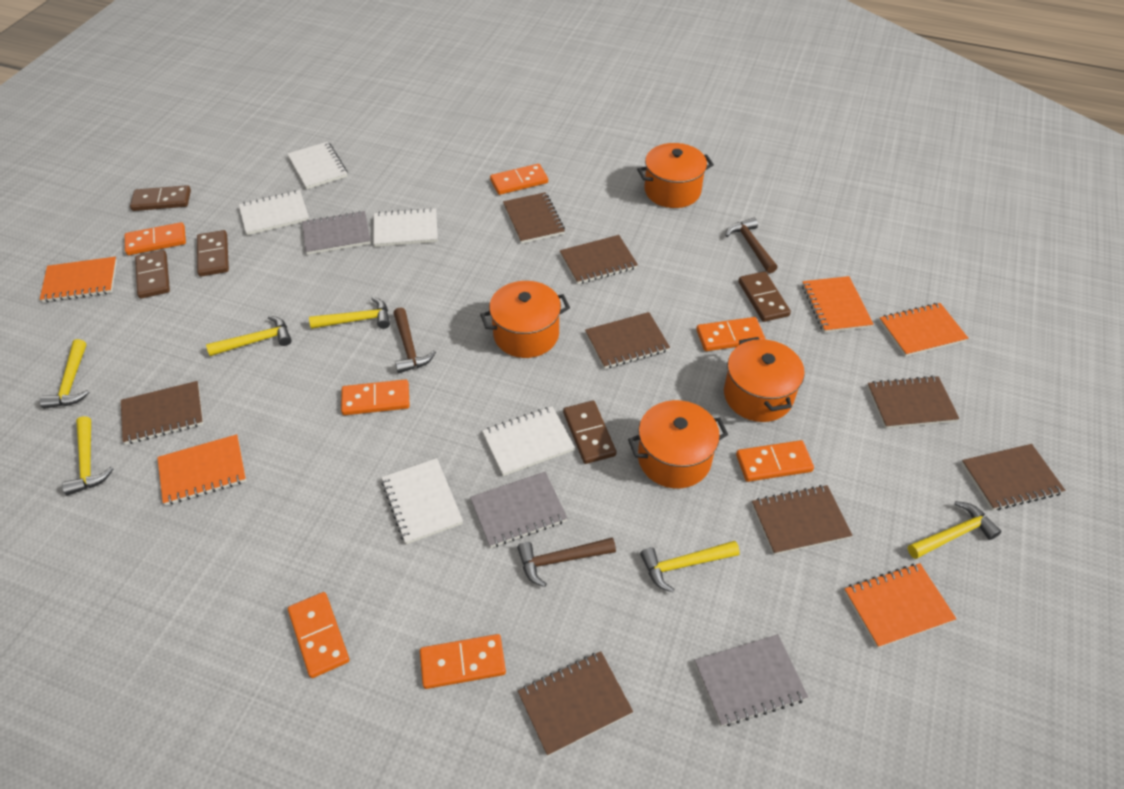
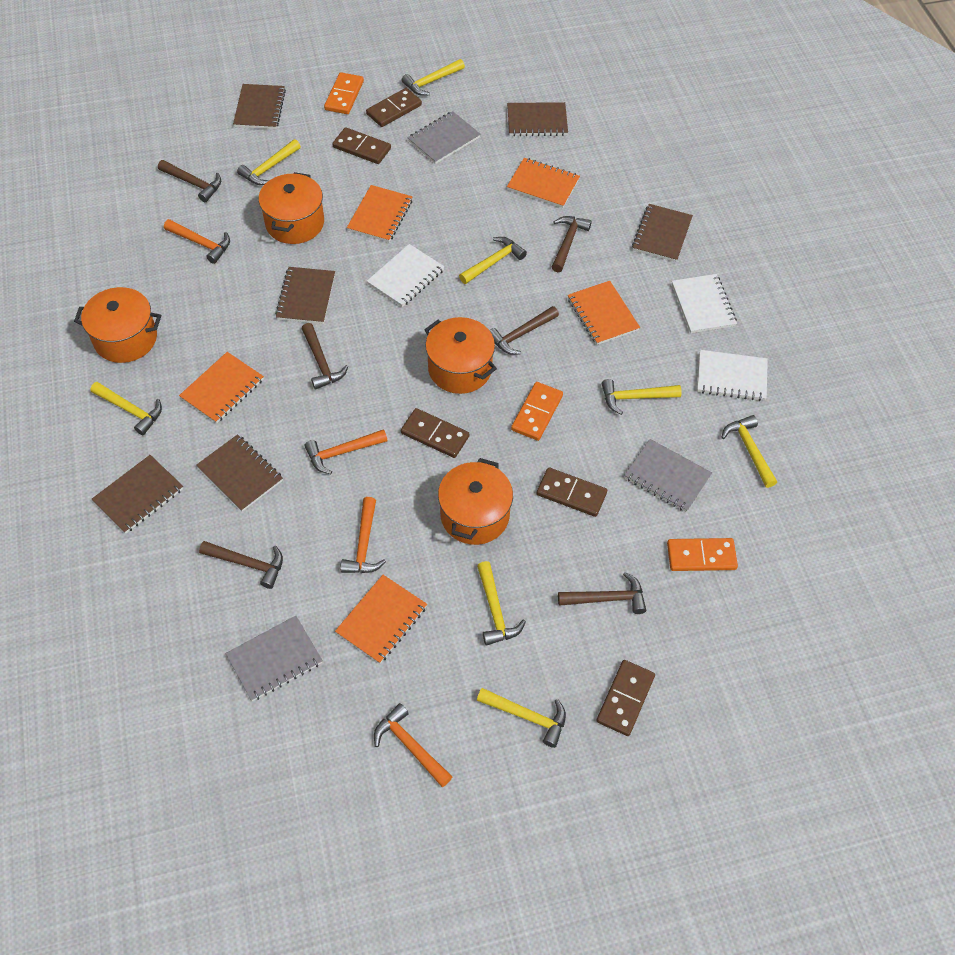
brown hammer: [393,307,436,374] [517,537,616,587] [725,218,777,273] = 3 -> [158,160,221,202] [199,541,283,589] [301,323,349,390] [489,306,559,355] [552,216,592,272] [558,572,646,614] = 6
brown notebook: [121,381,203,444] [503,192,565,244] [518,651,633,756] [560,235,638,284] [585,312,670,369] [752,485,853,555] [867,376,960,429] [961,444,1065,510] = 8 -> [92,455,183,534] [196,434,283,512] [233,84,286,129] [275,267,335,324] [507,102,568,136] [632,204,693,262] = 6
orange domino: [125,222,186,255] [288,592,349,678] [341,379,410,415] [420,634,506,689] [490,164,548,195] [696,317,765,351] [736,440,814,482] = 7 -> [324,72,364,114] [511,382,563,441] [667,538,738,571] = 3
orange hammer: none = 0 -> [164,219,230,264] [304,429,387,474] [340,497,386,573] [374,703,452,787] = 4
white notebook: [239,190,309,235] [287,142,348,189] [373,208,438,247] [381,458,463,544] [482,406,575,476] = 5 -> [367,244,445,307] [672,274,737,333] [697,350,768,401] = 3
yellow hammer: [40,339,90,409] [62,416,113,495] [206,316,292,356] [309,297,390,329] [640,541,740,592] [908,501,1001,559] = 6 -> [90,382,162,435] [237,139,301,185] [401,59,465,96] [459,237,527,284] [477,561,526,646] [477,688,566,748] [602,379,682,415] [721,415,777,488] = 8

